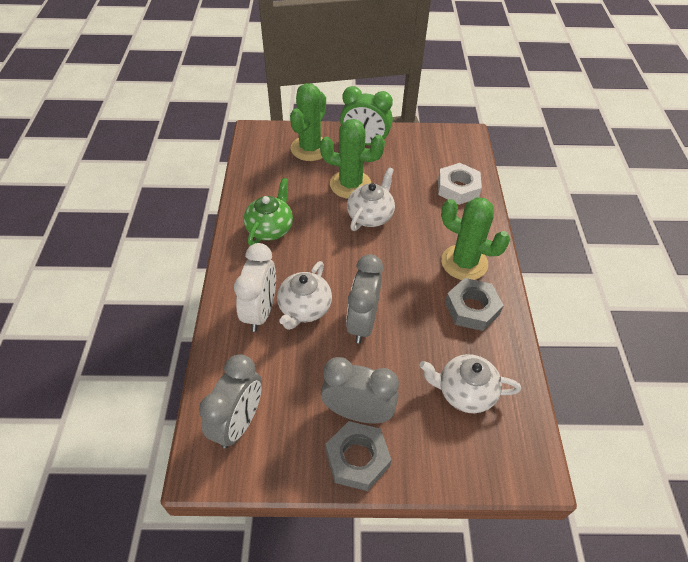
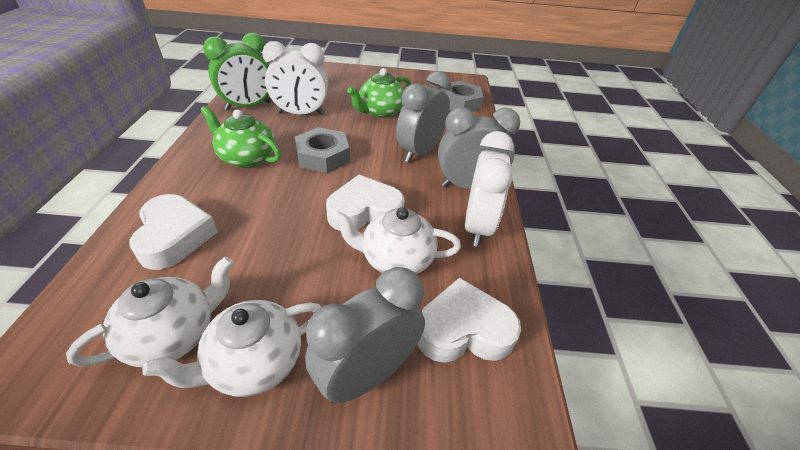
green cactus: [290,83,326,161] [320,119,385,199] [441,197,510,280] = 3 -> none = 0
green teapot: [243,178,293,246] = 1 -> [200,106,281,168] [347,68,411,118] = 2
white clock: [234,243,276,332] = 1 -> [262,41,328,115] [465,131,514,247] = 2
white heart: none = 0 -> [129,194,218,270] [326,175,404,231] [417,278,521,363] = 3
white nut: [438,163,482,205] = 1 -> none = 0

